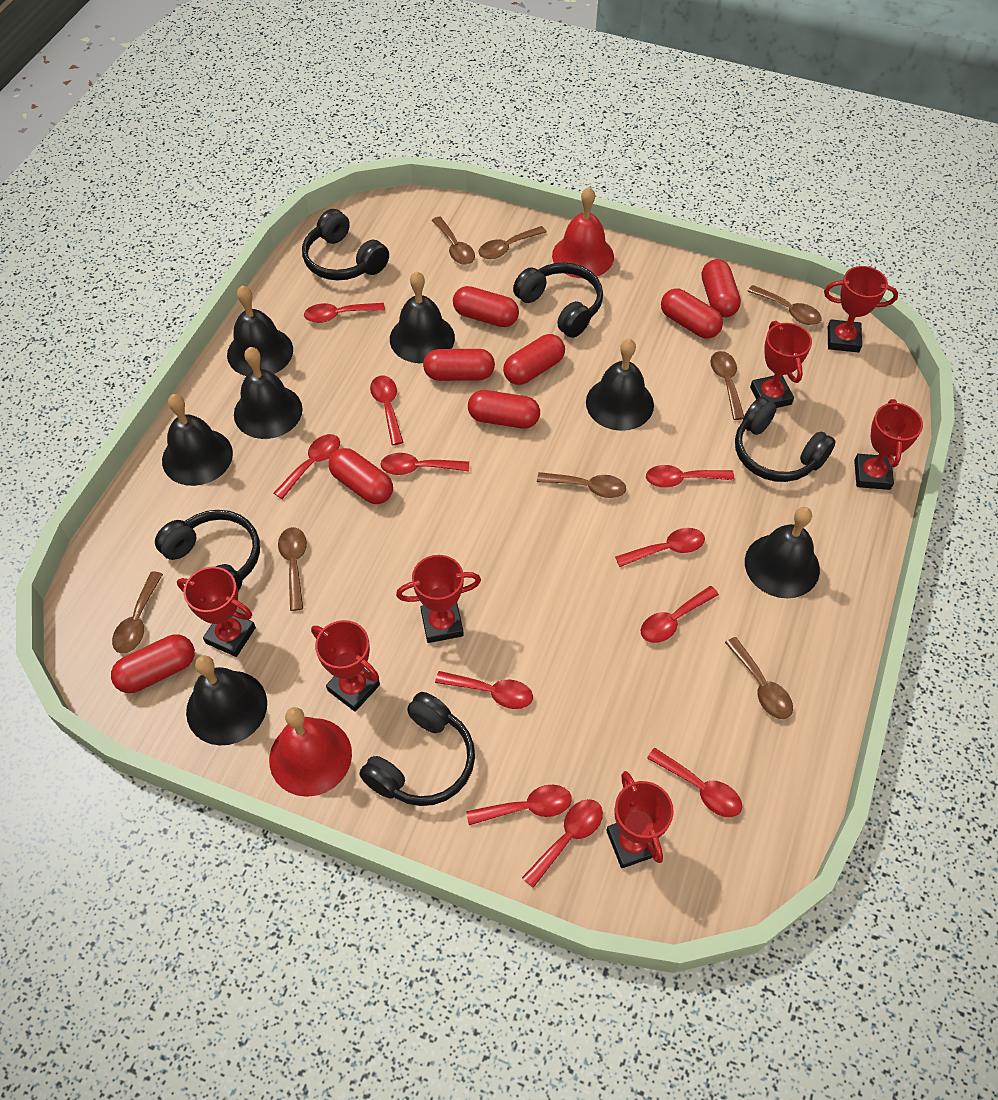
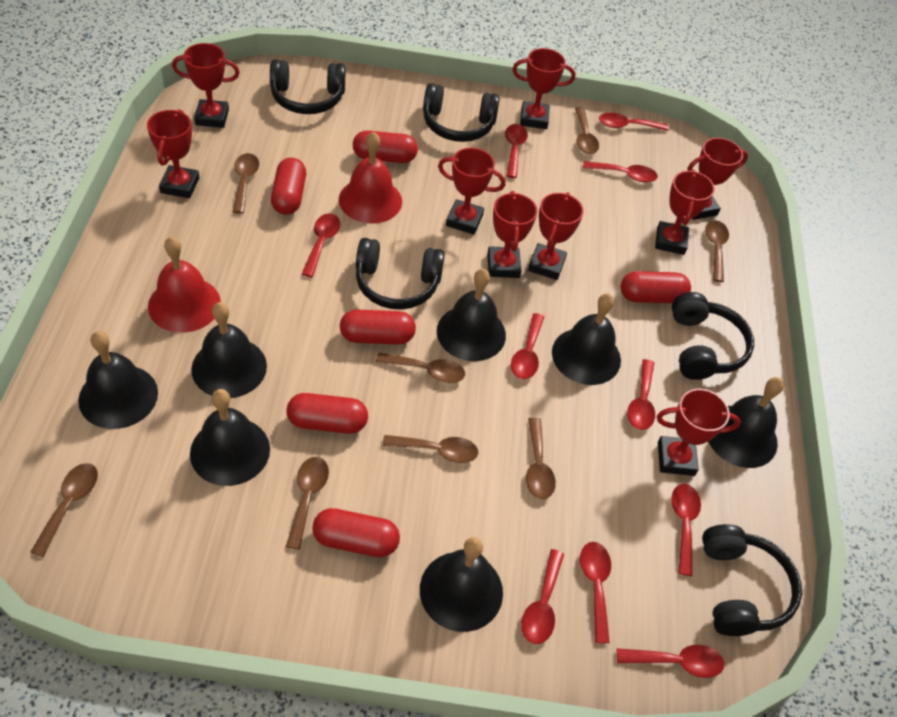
red capsule: [111,634,195,693] [329,448,393,504] [423,349,495,381] [453,286,519,327] [468,390,540,429] [503,334,565,385] [661,288,723,339] [702,259,741,317] = 8 -> [271,158,306,215] [287,393,368,434] [312,508,400,557] [340,309,416,345] [353,131,418,163] [621,271,691,303] = 6
red spoon: [274,434,340,499] [304,303,385,323] [370,376,404,445] [381,453,469,475] [435,671,533,709] [466,785,572,825] [522,799,603,888] [615,528,705,567] [641,586,719,643] [646,465,734,488] [647,748,742,817] = 11 -> [302,213,340,277] [505,124,528,178] [511,313,544,379] [521,549,564,644] [580,542,611,643] [583,161,658,183] [599,112,669,131] [617,645,725,678] [627,359,655,430] [671,484,701,576] = 10
red trophy: [177,567,256,657] [311,620,380,712] [396,555,481,643] [606,771,674,868] [750,321,812,408] [824,266,898,353] [854,399,923,490] = 7 -> [147,109,200,198] [172,43,240,128] [438,148,505,234] [487,191,537,278] [512,48,575,129] [528,192,584,280] [655,170,715,255] [657,389,741,476] [687,138,748,220] = 9

